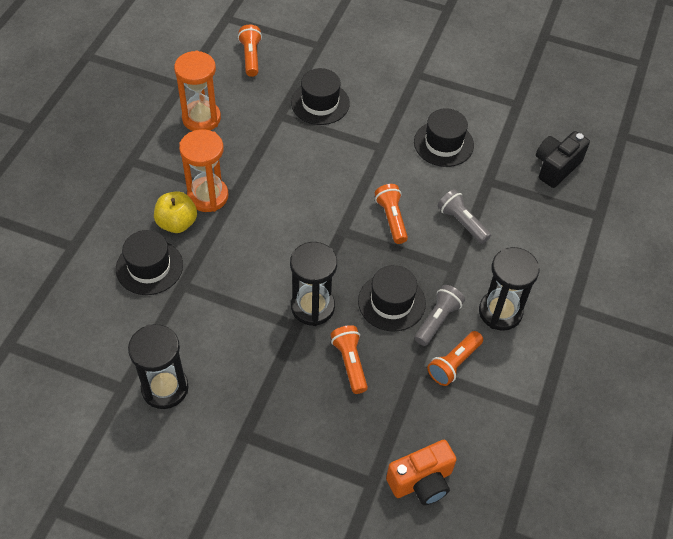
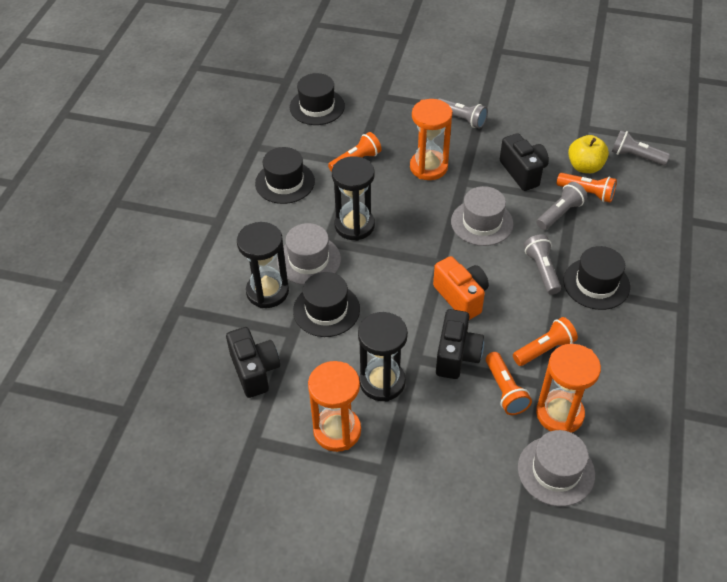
black camera: [536,131,590,188] = 1 -> [226,327,280,398] [436,309,484,379] [500,133,549,191] = 3
grey flashlight: [415,285,465,346] [438,189,491,244] = 2 -> [438,98,488,129] [524,234,561,295] [537,182,587,230] [611,130,670,166] = 4
grey hat: none = 0 -> [277,223,341,285] [451,186,513,246] [518,430,595,506] = 3
orange hourglass: [174,50,221,131] [179,129,228,212] = 2 -> [308,361,361,452] [410,99,452,180] [536,344,601,433] = 3

